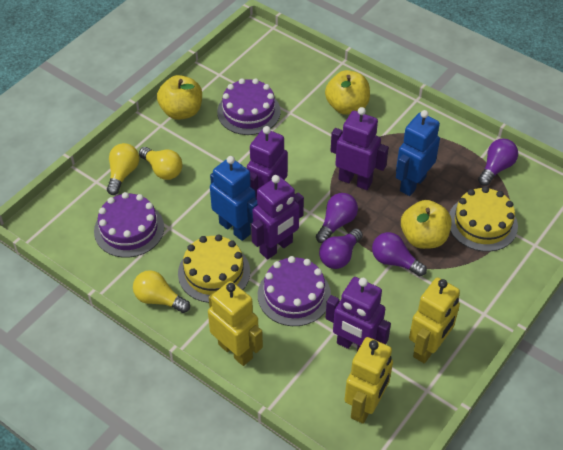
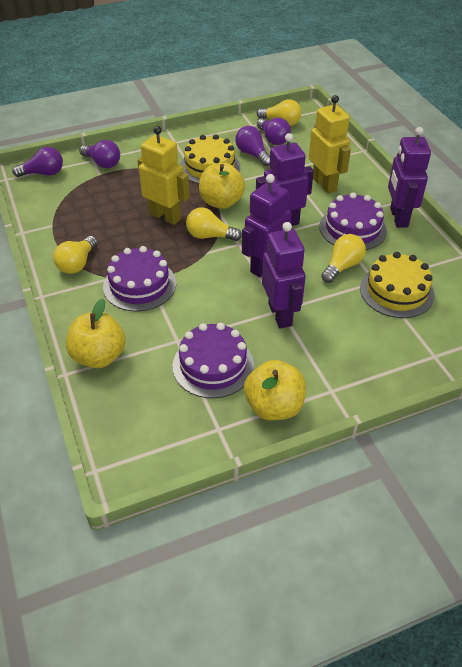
blue robot: [210,156,258,241] [396,110,440,196] = 2 -> none = 0
yellow light bulb: [107,143,139,195] [133,270,190,313] [139,147,182,180] = 3 -> [53,236,98,274] [186,207,242,241] [257,99,302,126] [321,234,366,283] = 4
yellow robot: [208,281,263,366] [345,337,393,424] [409,277,460,364] = 3 -> [137,126,190,225] [309,95,351,194] = 2

